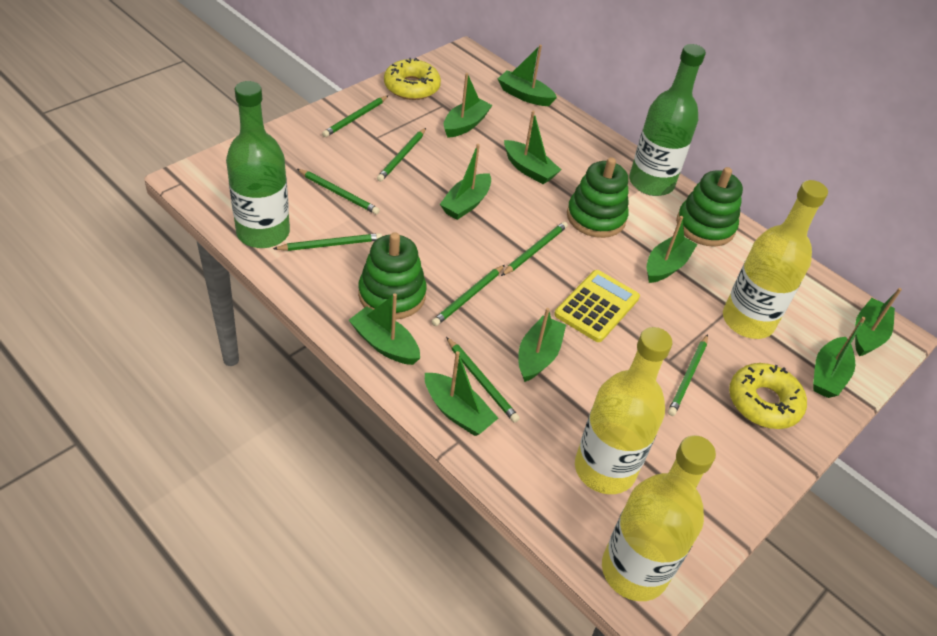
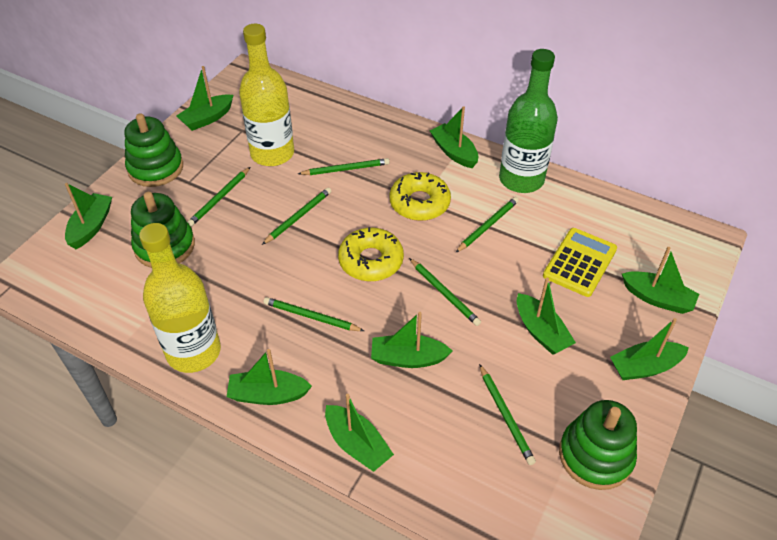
green boat: [349,293,420,365] [425,351,498,436] [440,144,491,220] [444,73,493,138] [498,45,557,106] [504,111,561,184] [518,308,566,382] [647,216,697,283] [813,317,866,398] [855,288,902,356] = 10 -> [65,183,112,249] [177,66,233,131] [227,349,312,405] [325,394,394,472] [371,312,452,368] [430,106,478,168] [517,277,576,355] [610,318,689,380] [622,247,699,314] = 9
green bottle: [226,81,290,248] [629,44,706,196] = 2 -> [499,49,558,193] = 1
green pencil: [273,233,382,251] [297,169,380,214] [322,95,389,137] [377,128,426,182] [432,265,505,326] [446,337,520,423] [501,222,568,276] [668,334,708,416] = 8 -> [187,167,250,227] [262,187,331,245] [263,297,364,331] [298,158,390,175] [409,258,481,326] [455,197,519,253] [479,364,536,465] = 7
yellow bottle: [575,327,672,494] [602,435,716,601] [723,180,828,339] = 3 -> [139,223,221,373] [239,24,294,166] = 2

